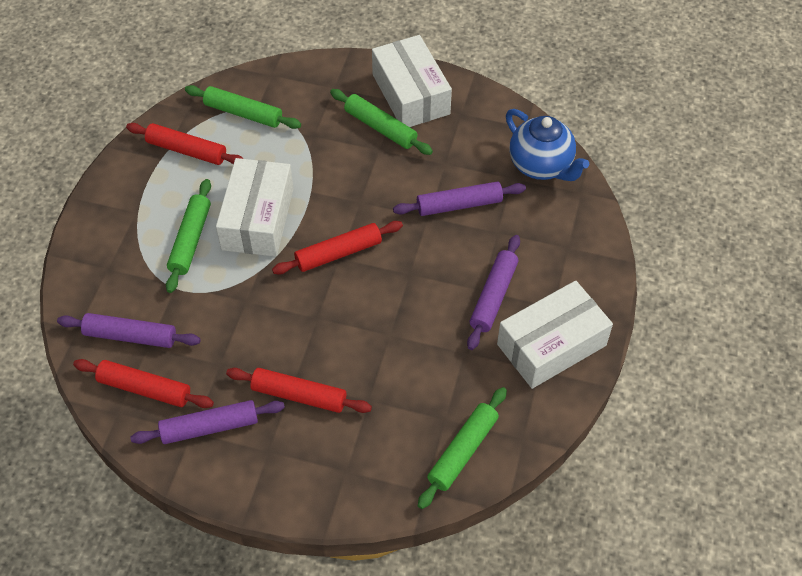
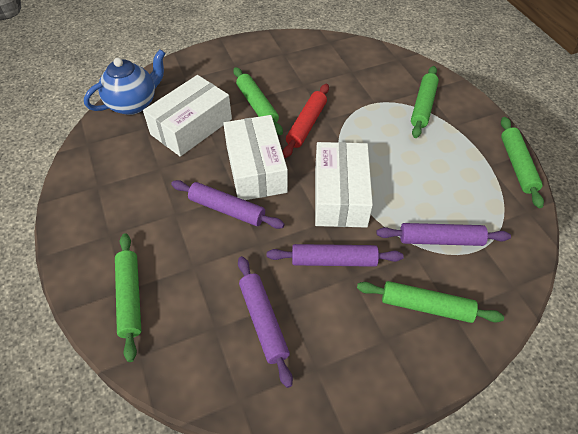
green rolling pin: [166,179,211,293] [185,85,301,129] [330,89,433,155] [418,387,507,509] = 4 -> [115,233,142,362] [233,67,283,135] [357,281,504,323] [411,66,439,138] [501,117,544,208] = 5
red rolling pin: [73,359,214,408] [126,123,244,165] [226,368,372,413] [272,221,403,275] = 4 -> [283,84,329,158] = 1

